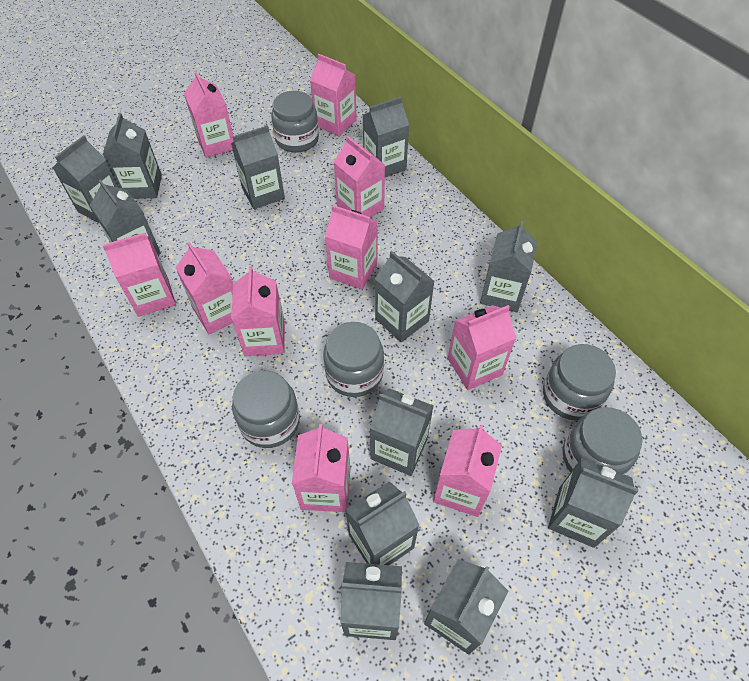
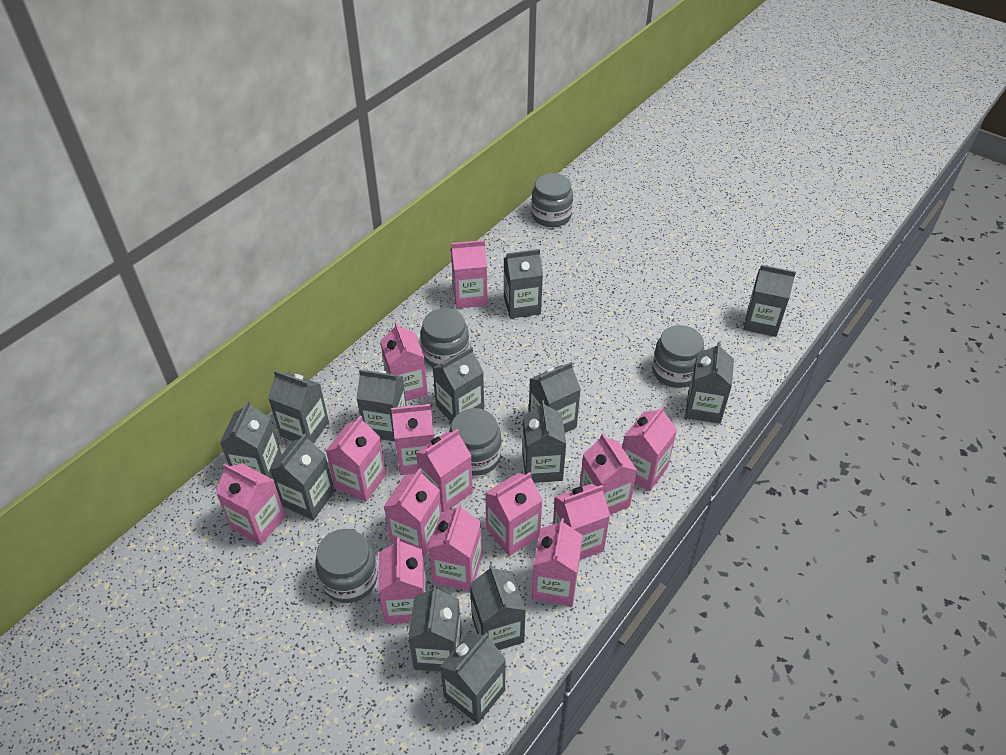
grey carton: [52,135,118,223] [90,179,161,255] [103,113,162,199] [231,125,285,209] [340,562,402,640] [345,481,419,565] [363,97,409,177] [370,388,433,476] [375,251,434,342] [424,559,508,655] [480,221,537,312] [548,458,639,548] = 12 -> [220,401,282,479] [268,370,329,444] [270,433,335,520] [356,369,406,441] [408,585,461,672] [433,347,484,422] [440,632,506,724] [470,564,526,650] [504,249,543,319] [522,400,566,483] [529,362,581,433] [685,341,734,424] [744,265,796,337] = 13
pink carton: [103,232,176,317] [175,242,233,334] [184,71,234,158] [231,266,285,356] [292,424,350,512] [310,54,357,136] [325,205,378,290] [334,136,385,218] [433,425,502,517] [448,305,516,390] = 10 -> [215,463,286,545] [326,416,386,502] [378,537,427,624] [380,322,428,401] [384,469,442,557] [391,404,434,475] [416,429,473,512] [428,504,482,591] [451,240,488,308] [485,472,543,556] [532,518,583,606] [553,484,610,560] [580,433,637,515] [622,406,677,491] = 14

